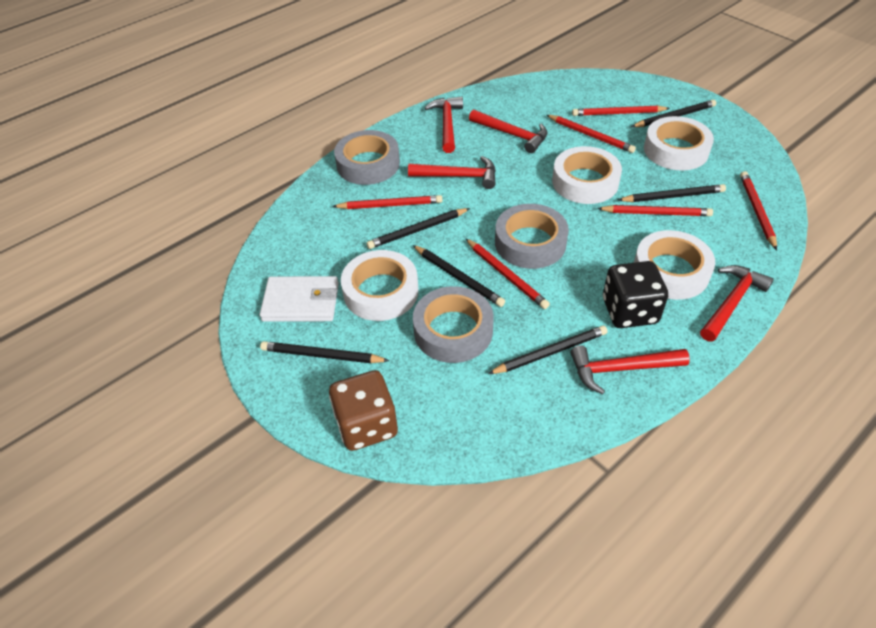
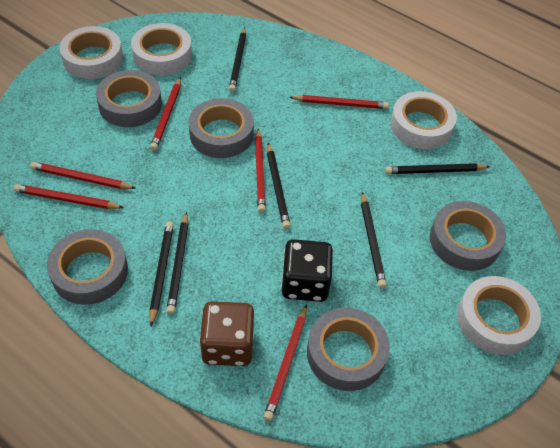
grey tape: [334,130,400,185] [413,286,494,363] [495,204,569,269] = 3 -> [47,229,128,305] [96,70,162,127] [188,98,254,158] [307,308,390,391] [430,201,506,271] = 5
red hammer: [408,156,496,189] [425,97,463,153] [469,110,547,153] [570,345,690,394] [700,265,774,342] = 5 -> none = 0
white wallet: [260,276,339,322] = 1 -> none = 0

